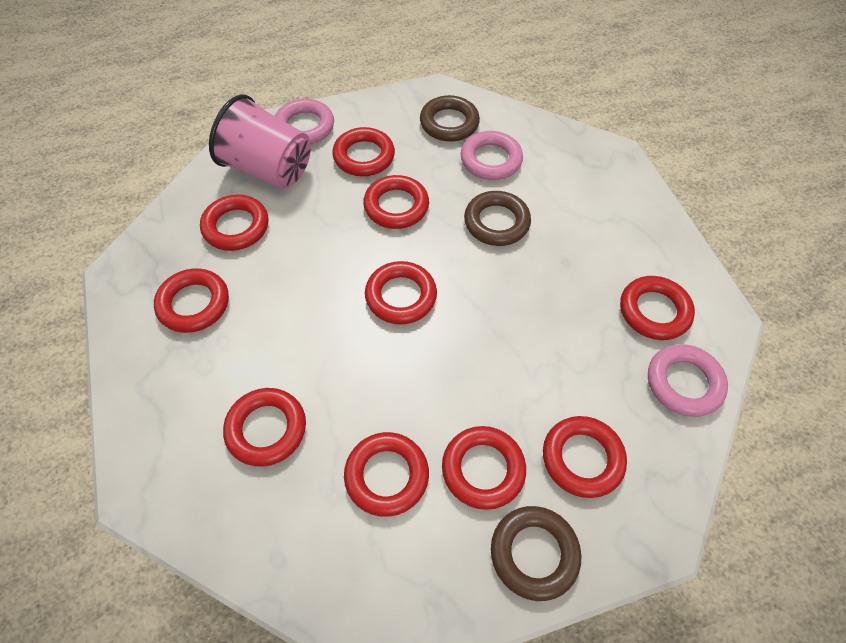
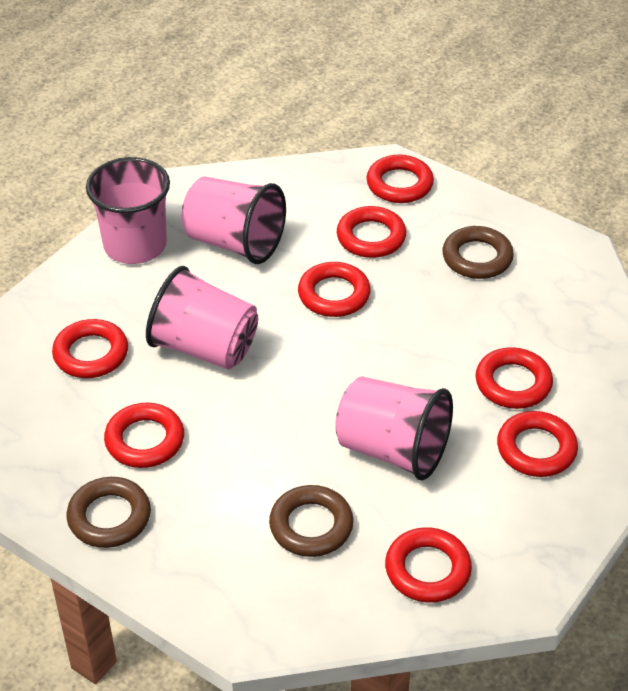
pink cup: [209,94,311,189] = 1 -> [86,157,170,264] [146,266,258,370] [182,177,286,264] [335,376,453,480] = 4
pink ring: [275,99,334,144] [461,131,523,180] [648,344,728,417] = 3 -> none = 0
red ring: [154,268,229,333] [200,195,268,251] [223,388,306,466] [332,127,395,176] [344,432,429,517] [363,175,429,229] [365,261,437,324] [442,426,526,510] [543,416,627,498] [620,276,695,340] = 10 -> [52,319,128,378] [104,403,184,468] [298,262,371,317] [337,206,406,258] [366,155,434,203] [385,527,472,603] [475,347,553,409] [497,411,578,477] = 8

